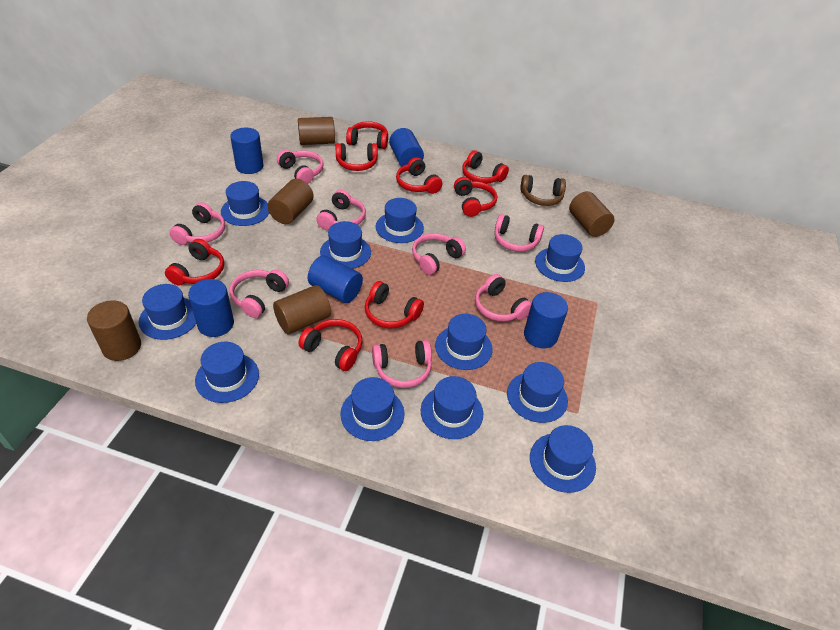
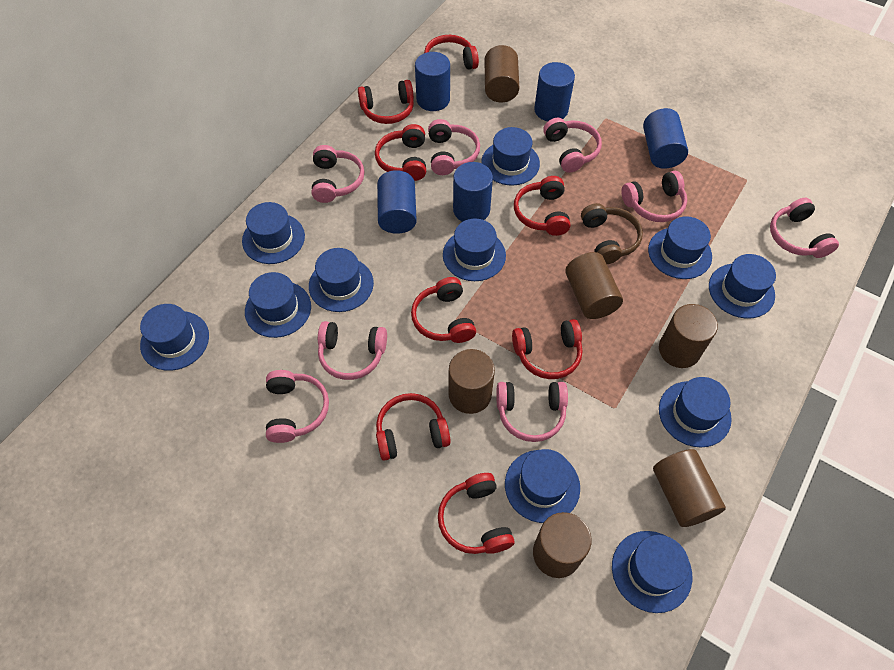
brown cylinder: [87,300,141,361] [267,179,314,224] [273,285,331,334] [298,117,335,145] [569,191,614,237] = 5 -> [449,349,495,414] [485,45,519,102] [533,512,592,578] [565,252,623,319] [653,449,726,527] [659,304,718,368] = 6

